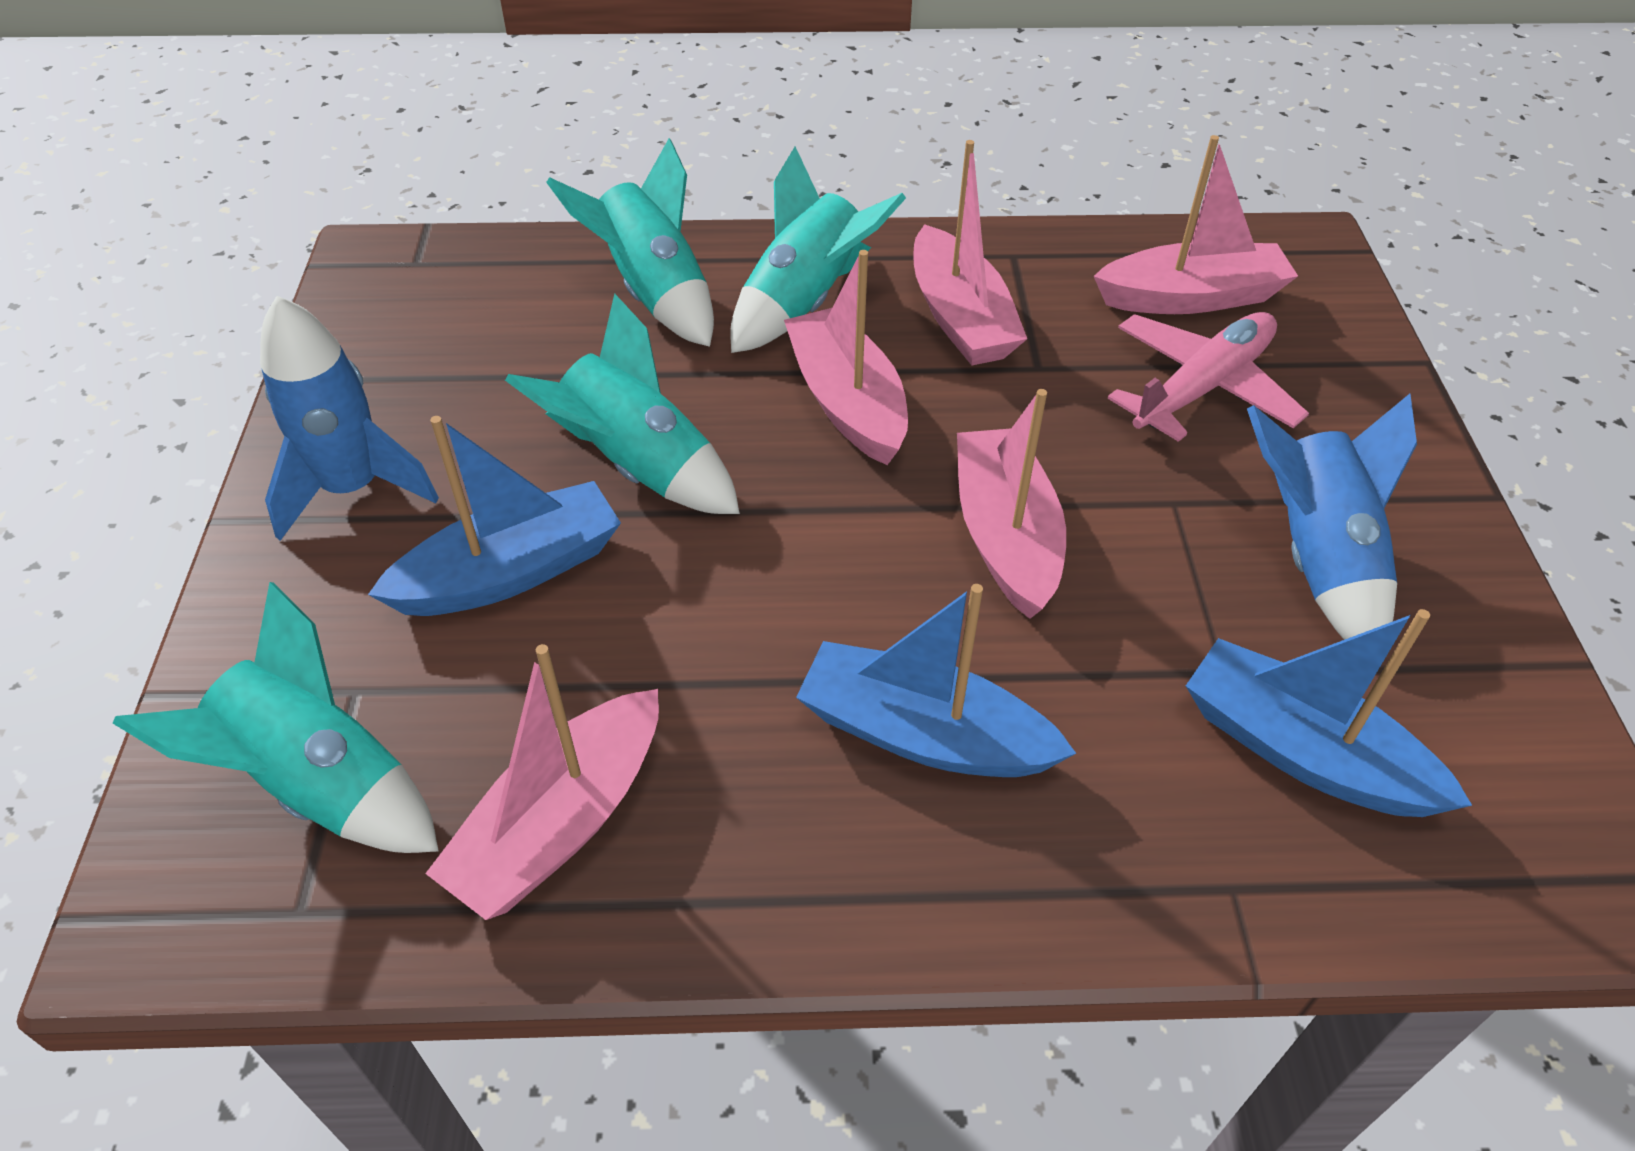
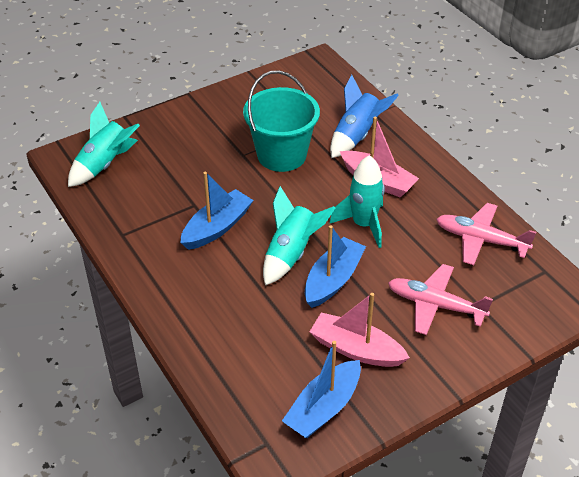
blue rocket: [260,296,439,541] [1247,394,1417,640] = 2 -> [330,75,399,158] = 1
pink boat: [425,644,659,920] [784,250,908,465] [914,140,1027,366] [957,389,1066,619] [1094,135,1298,314] = 5 -> [310,293,410,367] [340,117,419,197] = 2
pink plane: [1108,312,1309,442] = 1 -> [388,264,493,335] [436,203,536,265] = 2
turquoise bucket: none = 0 -> [243,70,320,172] = 1
turquoise rocket: [113,582,439,853] [505,293,740,514] [546,138,714,347] [730,147,906,353] = 4 -> [68,102,140,187] [263,186,335,285] [329,155,385,248] = 3

